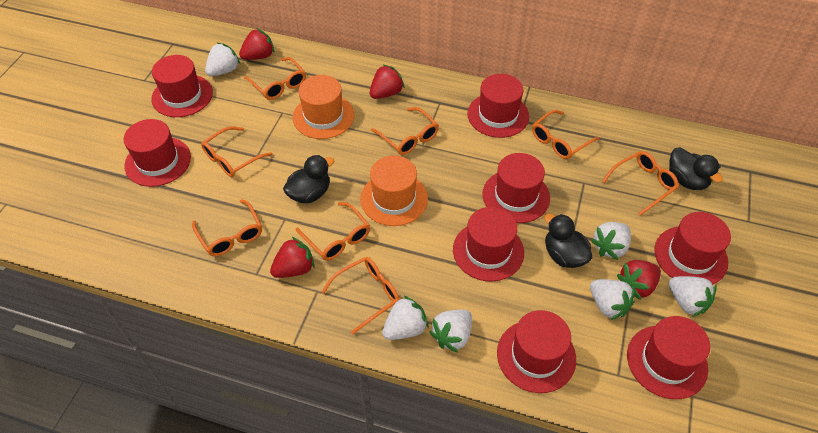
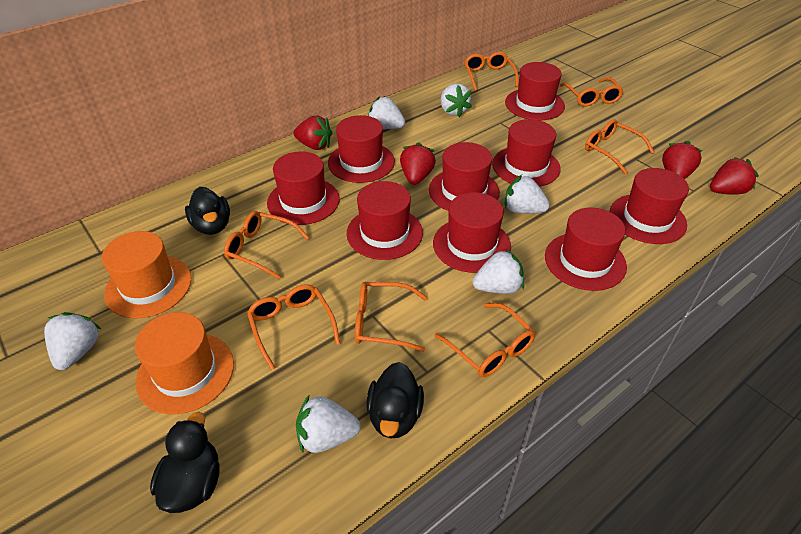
orange glasses: [192,199,262,256] [201,126,273,177] [244,57,306,100] [296,202,370,261] [322,257,400,335] [371,107,439,155] [532,110,599,159] [602,151,679,216] = 8 -> [224,211,309,279] [247,284,340,370] [355,282,427,352] [434,303,536,377] [464,52,518,91] [560,77,623,107] [585,119,655,174] = 7
red hat: [124,119,191,187] [152,55,213,117] [453,207,524,282] [467,74,529,138] [482,153,550,223] [497,310,576,393] [627,316,710,399] [654,212,731,284] = 8 -> [267,151,340,225] [328,115,395,183] [346,181,423,260] [429,142,500,211] [433,192,511,273] [492,119,561,187] [505,62,565,120] [545,207,627,291] [610,168,689,244] = 9

